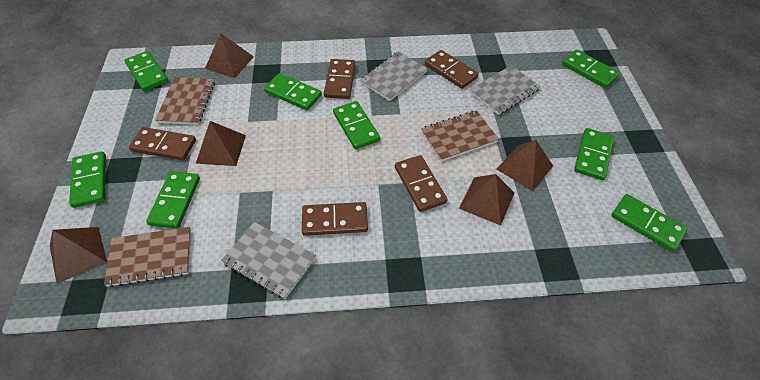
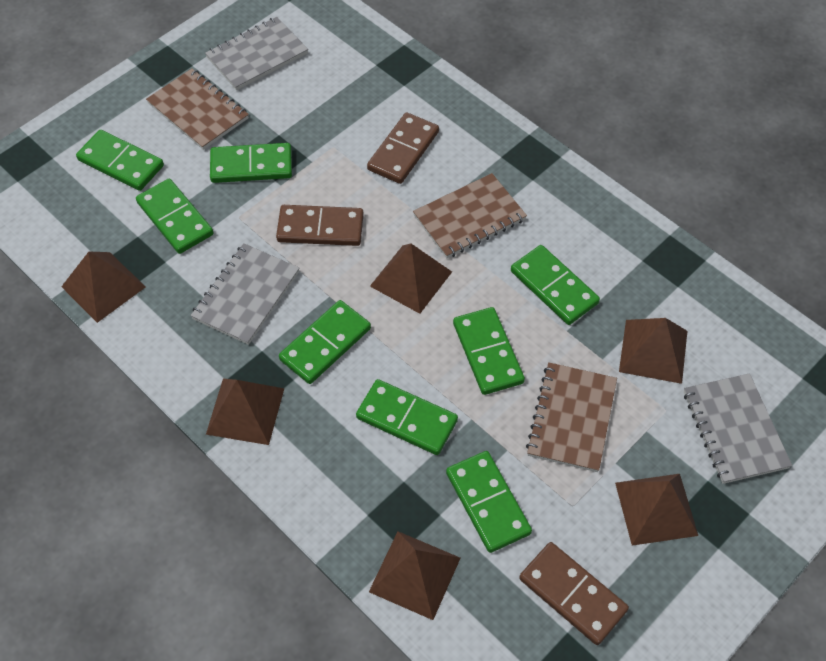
brown domino: [129,127,196,161] [302,202,368,236] [324,59,356,99] [395,155,447,212] [425,50,479,89] = 5 -> [276,205,364,246] [367,112,439,184] [519,542,629,645] = 3
brown pyramid: [50,227,107,284] [196,121,246,166] [205,33,254,78] [459,174,514,226] [497,140,553,191] = 5 -> [61,252,146,323] [206,379,285,445] [369,531,460,620] [370,244,452,314] [615,474,698,546] [619,318,687,384] = 6

